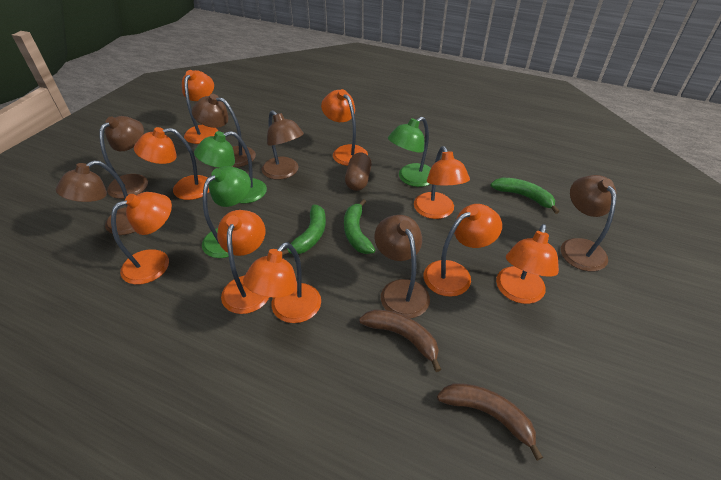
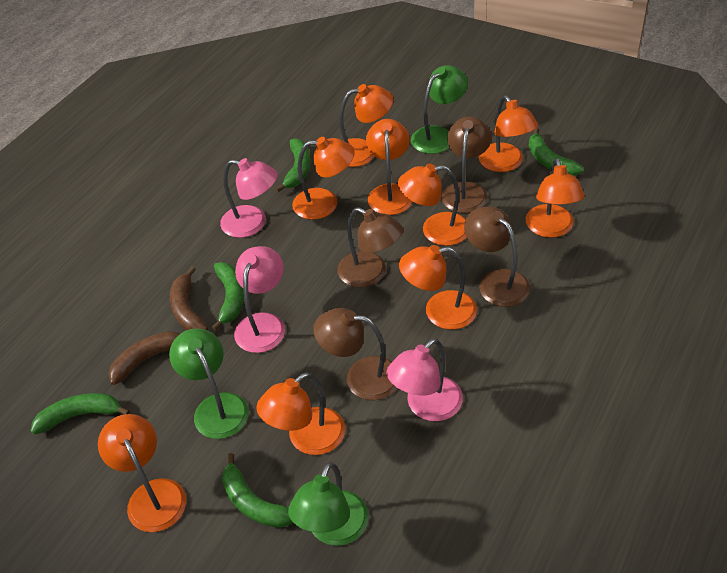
brown capsule: [345,152,372,191] = 1 -> none = 0
brown lamp: [56,160,135,235] [99,116,148,199] [192,94,256,167] [262,110,304,180] [375,215,430,318] [561,175,617,271] = 6 -> [313,308,397,400] [337,207,403,287] [441,116,491,213] [464,206,530,307] = 4
green banana: [282,205,326,256] [344,199,375,254] [491,178,559,214] = 3 -> [31,393,130,435] [211,262,244,331] [222,453,293,528] [275,138,311,192] [529,128,584,176] = 5
pink lamp: none = 0 -> [220,158,278,238] [234,246,285,353] [386,338,463,421] = 3

